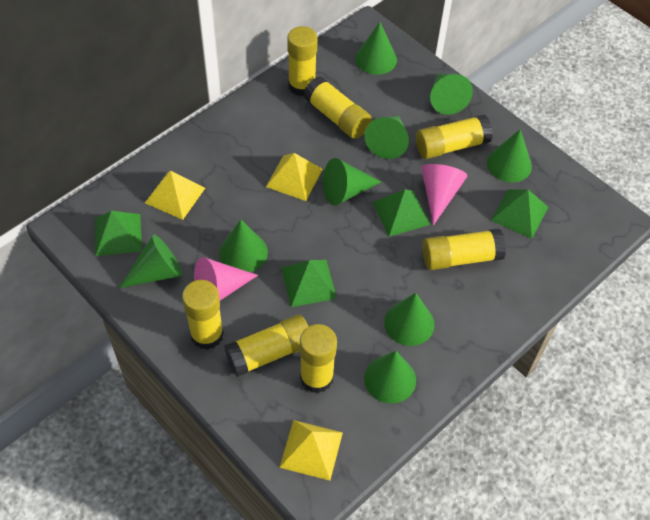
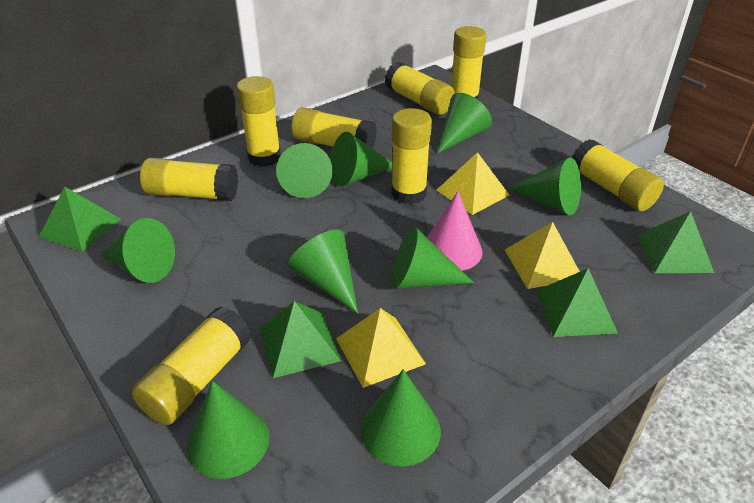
pink cone: [194,257,258,301] [421,164,467,225] = 2 -> [427,191,483,271] = 1
yellow glue stick: [182,280,224,350] [224,315,309,377] [287,26,318,96] [300,324,337,393] [303,76,372,139] [416,114,493,159] [422,229,506,270] = 7 -> [131,306,251,425] [140,158,238,201] [236,76,281,167] [291,107,377,149] [384,62,455,115] [391,108,432,204] [451,26,486,100] [572,139,664,211] = 8

